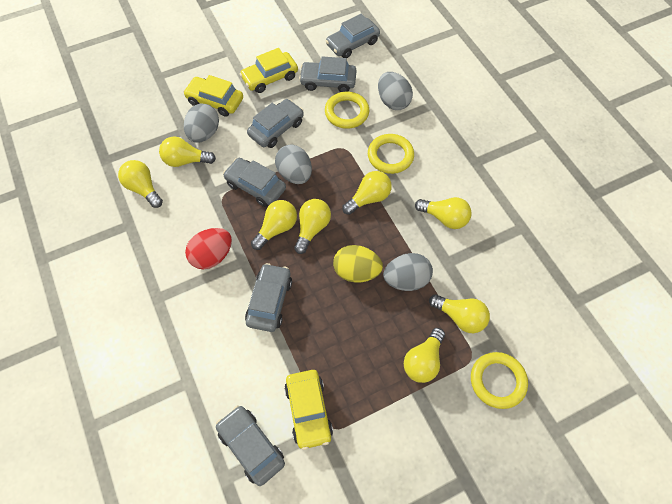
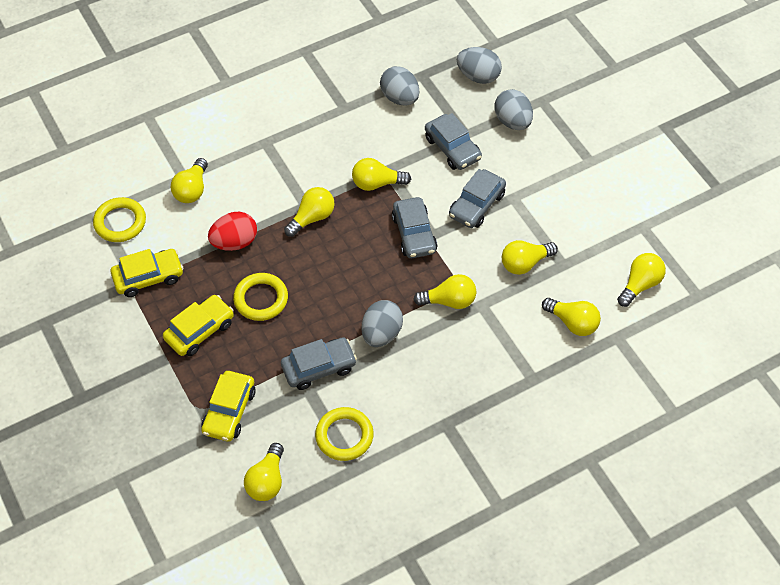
grey car: [216,405,285,486] [223,158,286,207] [245,263,292,332] [247,99,304,148] [299,56,357,92] [326,14,380,58] = 6 -> [281,337,357,390] [392,197,438,258] [425,113,482,170] [449,169,506,228] = 4
yellow egg: [333,245,383,283] = 1 -> none = 0

